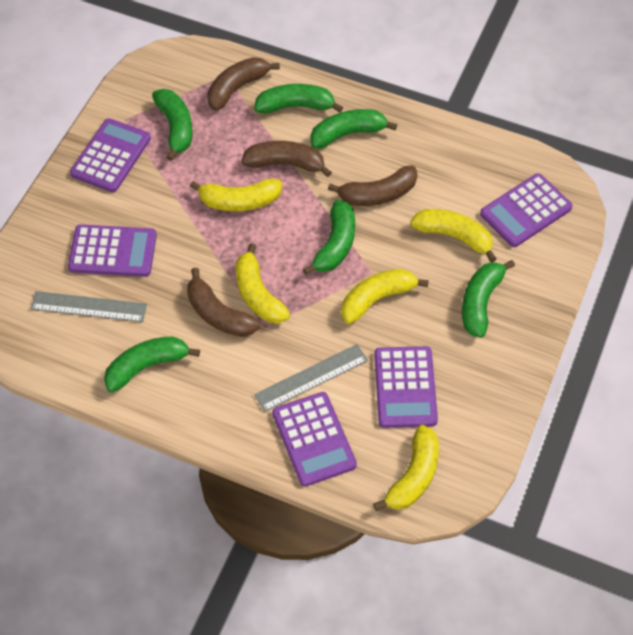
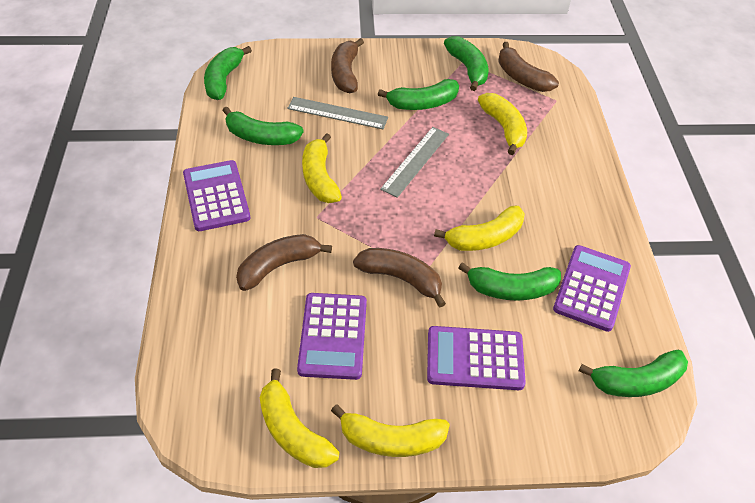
purple calculator: [68,224,157,277] [70,118,151,192] [272,392,357,487] [374,346,438,428] [480,173,573,247] = 5 -> [183,160,250,231] [297,293,367,380] [427,326,526,390] [553,245,631,332] = 4

